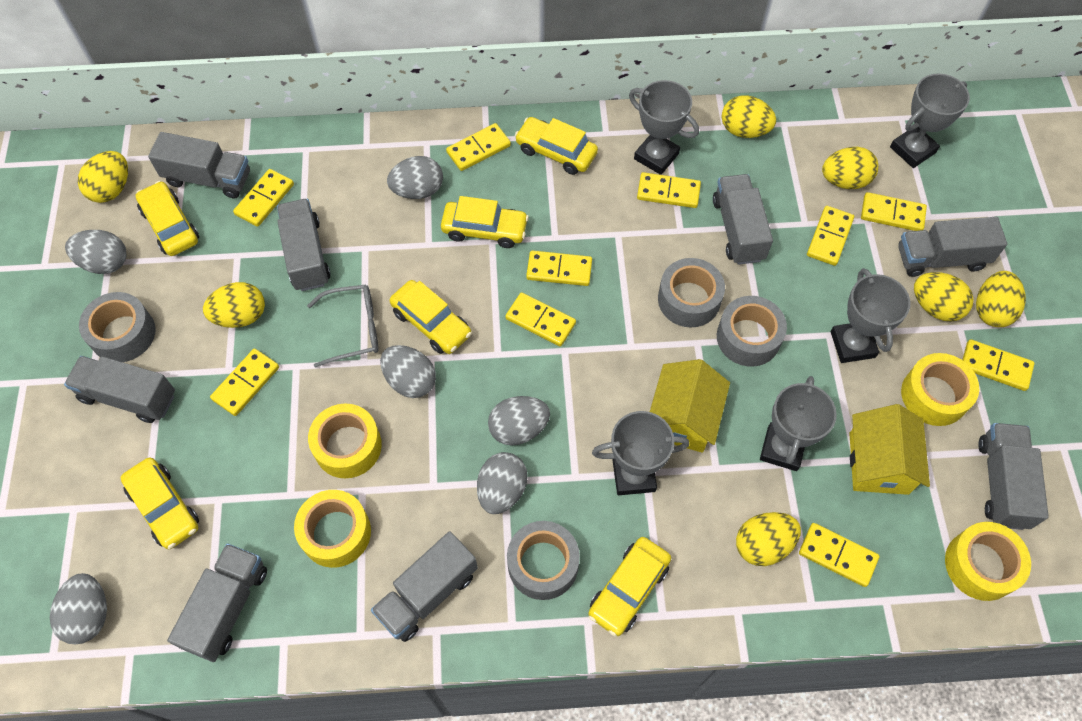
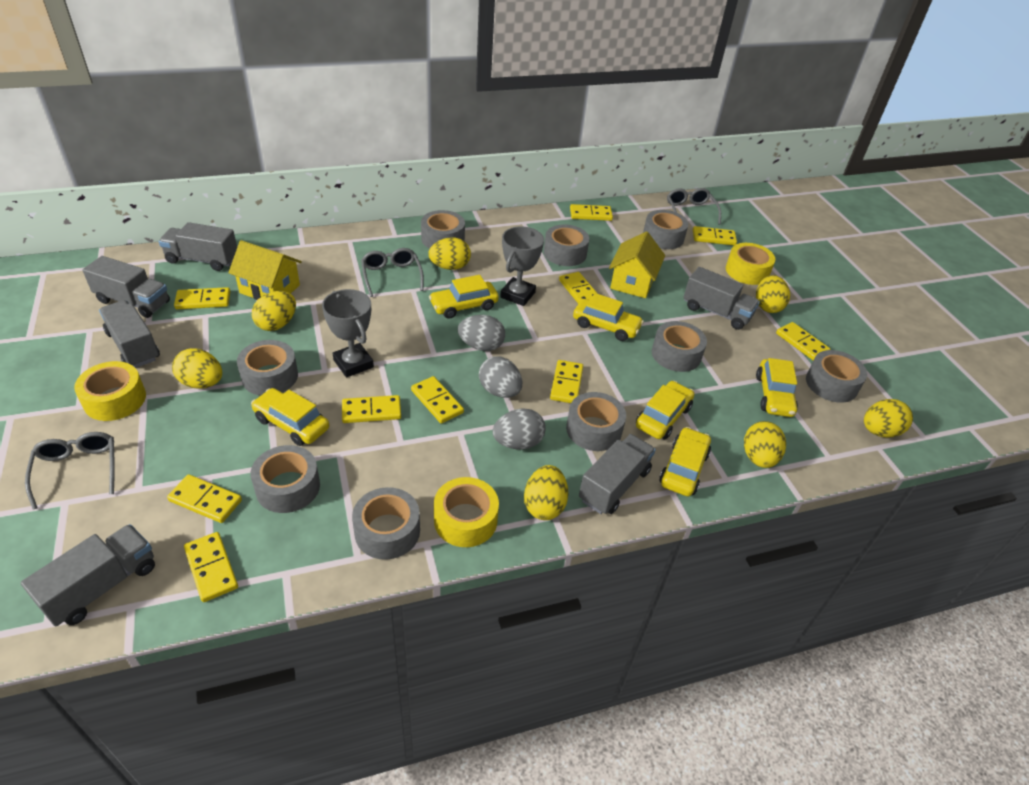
grey egg: [50,573,107,645] [65,230,126,274] [380,345,436,398] [387,156,443,199] [477,452,528,514] [488,396,550,446] = 6 -> [458,315,505,351] [479,356,522,398] [492,408,546,450] = 3
grey glasses: [307,284,379,368] = 1 -> [25,432,115,509] [361,248,424,297] [667,188,721,225] = 3
grey tape: [79,292,156,362] [507,521,580,600] [658,258,725,327] [717,296,787,367] = 4 -> [237,340,298,396] [250,445,320,513] [352,487,420,560] [421,210,465,249] [544,224,589,266] [566,392,626,451] [643,210,688,249] [652,321,707,372] [806,350,867,403] = 9
grey trophy: [592,411,689,495] [629,80,699,175] [760,376,837,471] [831,268,910,363] [890,74,970,168] = 5 -> [322,289,374,377] [500,227,544,306] = 2
grey truck: [64,356,175,423] [148,132,250,199] [167,544,267,662] [277,199,331,291] [371,531,478,642] [713,174,773,265] [898,217,1007,277] [978,423,1049,530] = 8 -> [20,524,155,626] [82,256,170,318] [99,300,160,368] [159,222,237,271] [579,434,656,514] [683,267,760,330] = 6
yellow tape: [294,490,371,568] [308,404,382,478] [901,353,979,426] [945,522,1031,601] = 4 -> [74,361,146,421] [434,477,499,547] [726,243,775,285] = 3

